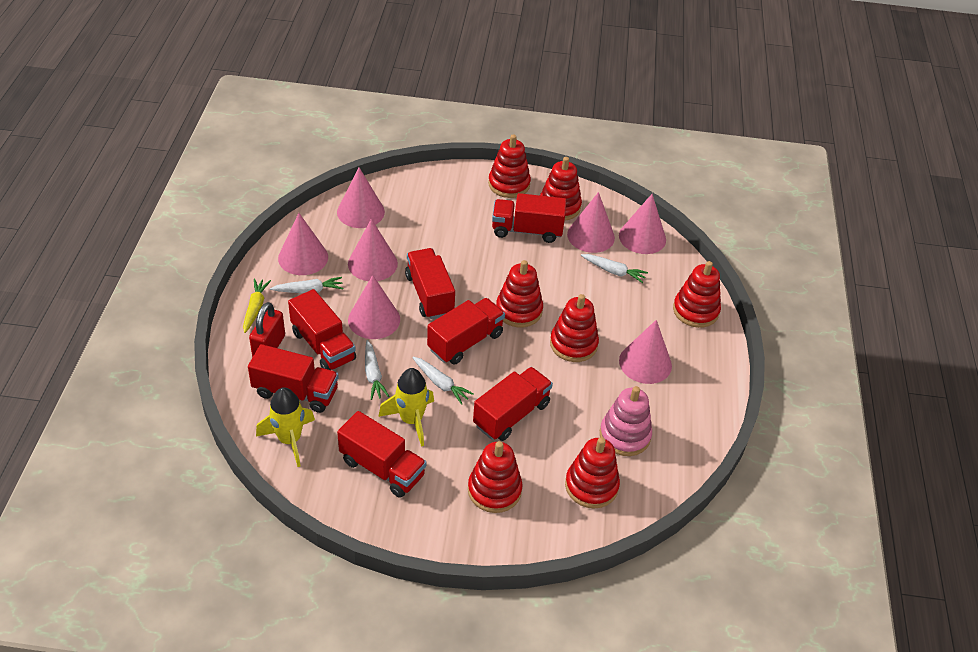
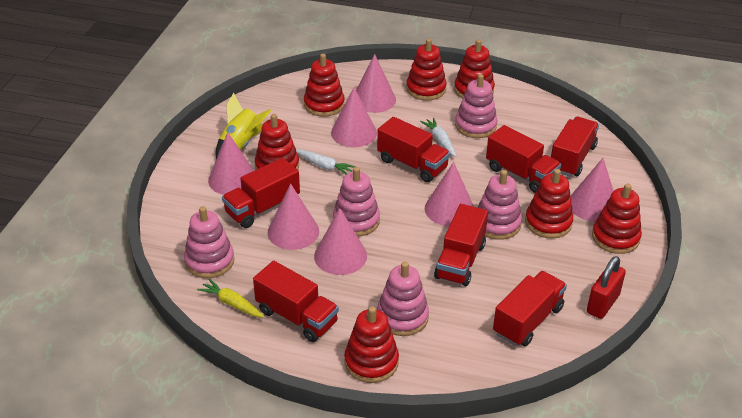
pink stacking toy: [600,386,652,456] = 1 -> [184,206,234,278] [333,167,380,237] [377,262,429,336] [455,74,498,138] [478,170,522,240] = 5
white carrot: [270,277,343,293] [365,340,389,400] [412,357,474,405] [581,254,648,283] = 4 -> [296,150,356,174] [420,118,456,157] = 2
yellow rocket: [256,387,315,467] [378,368,434,447] = 2 -> [216,93,271,159] = 1

